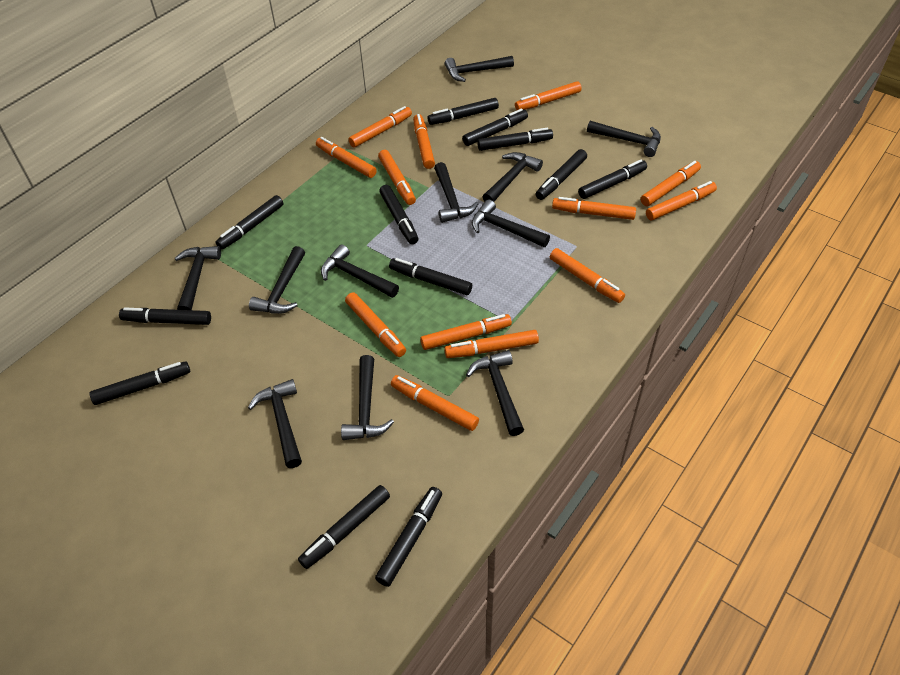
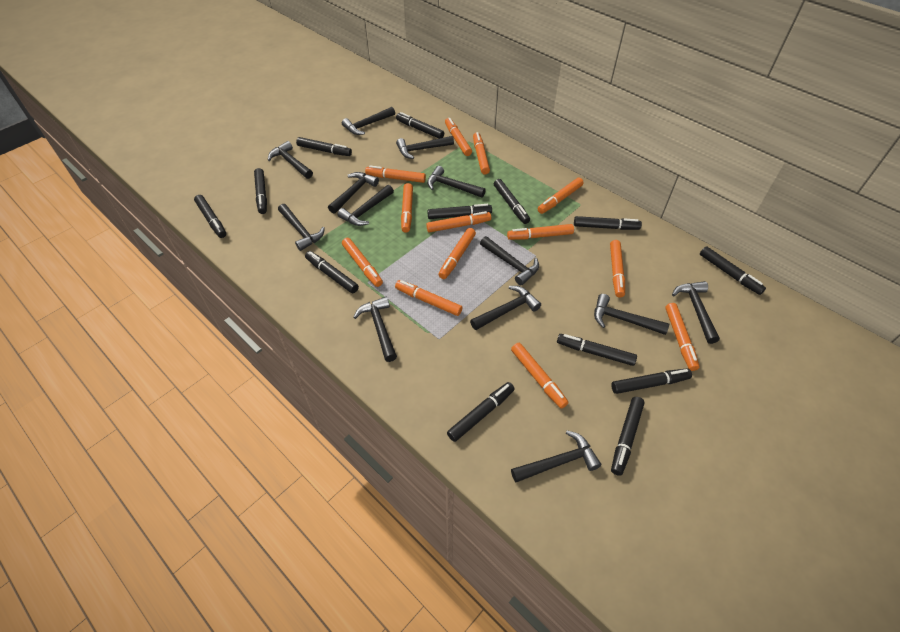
black hammer: [174,246,221,310] [248,379,302,468] [249,246,305,314] [321,244,399,298] [341,355,394,440] [434,162,479,223] [444,56,514,82] [466,350,524,436] [472,199,550,247] [483,152,543,202] [587,121,661,157] = 11 -> [268,141,313,179] [278,204,325,251] [328,172,379,214] [337,185,394,226] [342,107,395,135] [353,297,397,362] [396,136,454,159] [427,166,486,198] [470,286,541,330] [480,236,539,285] [511,431,601,482] [594,294,670,335] [672,281,720,344] = 13
black marker: [90,361,190,405] [119,307,211,325] [215,195,283,250] [298,485,390,569] [375,487,442,587] [379,185,419,244] [389,258,472,295] [428,98,499,125] [462,109,528,146] [477,128,553,151] [536,149,587,200] [578,160,647,199] = 12 -> [194,195,226,238] [254,168,267,214] [296,137,352,156] [305,251,359,293] [396,112,444,139] [427,204,492,219] [447,382,515,442] [494,179,530,224] [557,334,637,366] [574,216,642,230] [611,369,692,394] [611,397,645,476] [700,246,766,295] = 13

